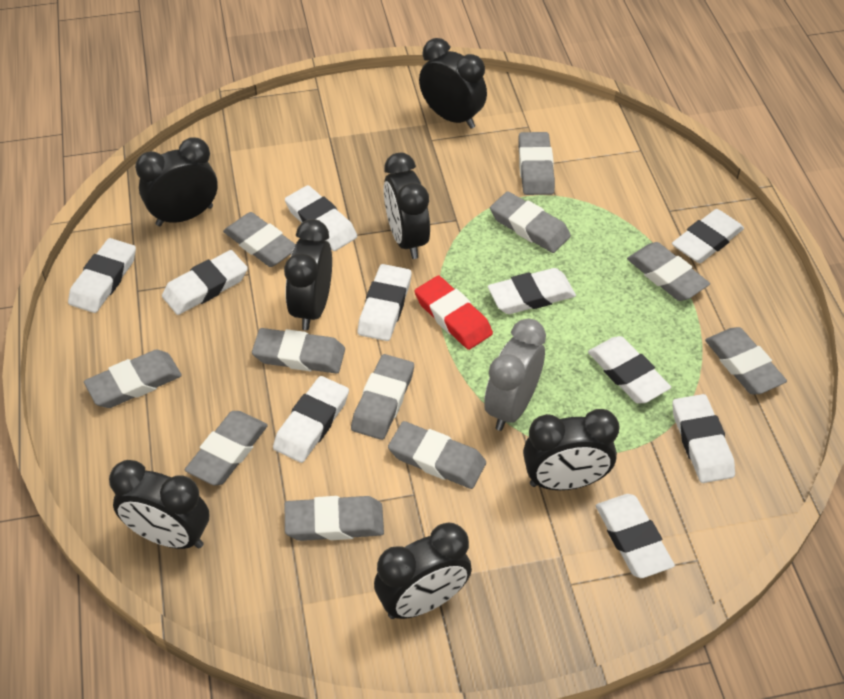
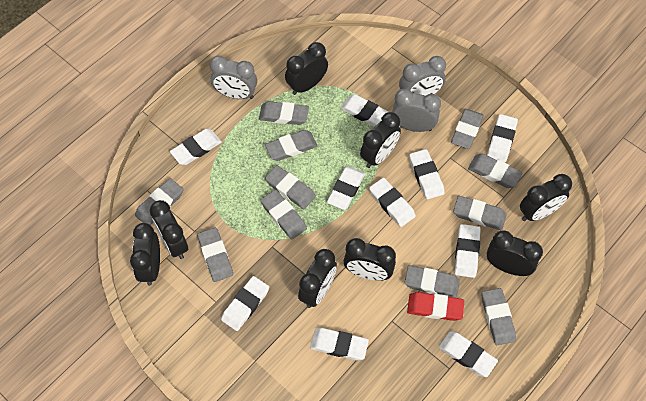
black clock: [109,460,209,549] [135,137,218,226] [284,219,332,330] [374,523,472,619] [384,153,430,259] [419,38,487,129] [523,409,619,490] = 7 -> [130,223,160,286] [150,200,188,259] [285,42,328,95] [298,249,337,308] [344,238,396,281] [360,112,401,168] [487,230,543,276] [520,174,572,221] = 8
grey clock: [484,319,546,431] = 1 -> [210,56,257,99] [392,89,441,132] [399,56,446,96] = 3

